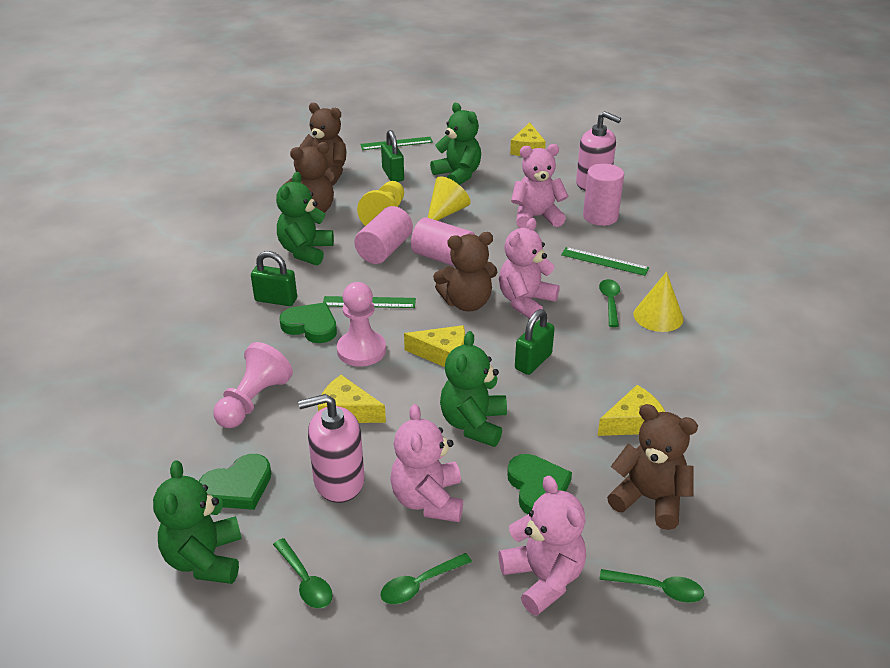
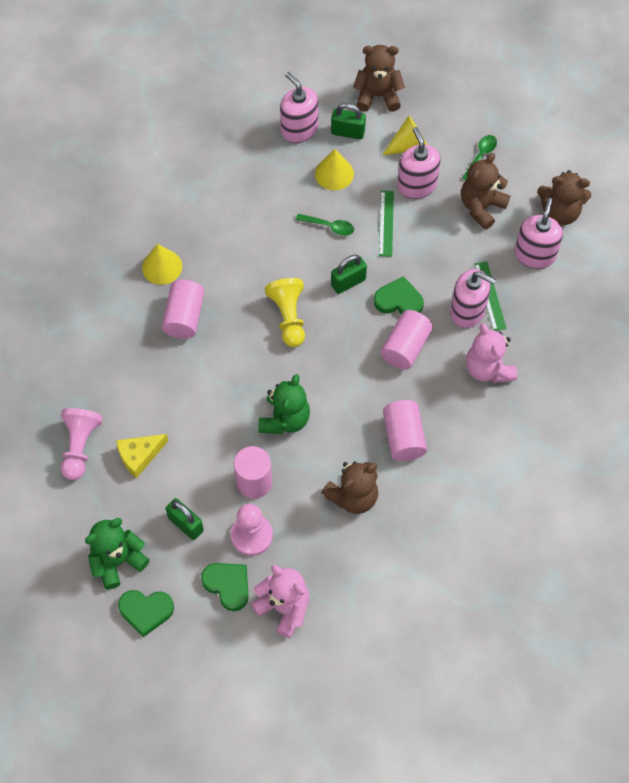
green ruler: [323,296,416,308] [360,137,433,150] [561,247,649,276] = 3 -> [379,191,394,257] [474,261,507,331] = 2
green spoon: [273,538,333,608] [380,553,472,604] [599,279,620,327] [599,569,704,603] = 4 -> [296,214,354,236] [462,135,497,180] = 2
green teddy bear: [153,460,242,584] [276,172,334,266] [430,103,481,185] [440,331,507,447] = 4 -> [85,518,150,590] [258,374,310,434] = 2
pink cylinder: [354,206,413,264] [411,217,475,266] [583,163,624,226] = 3 -> [162,279,205,339] [234,446,272,498] [380,310,433,370] [383,400,427,461] = 4
pink soap dispenser: [298,394,365,503] [576,111,621,191] = 2 -> [280,72,318,143] [397,127,441,199] [450,269,496,328] [514,198,563,269] = 4
pink teddy bear: [390,404,463,522] [499,218,559,319] [499,475,586,616] [511,144,568,228] = 4 -> [251,565,309,638] [466,323,517,383] = 2
yellow cheese: [318,375,386,423] [404,325,465,367] [510,122,546,156] [597,385,665,436] = 4 -> [116,434,168,478] = 1
yellow cone: [428,176,470,221] [634,272,683,332] = 2 -> [142,244,182,285] [315,149,354,190] [382,116,427,155] = 3

